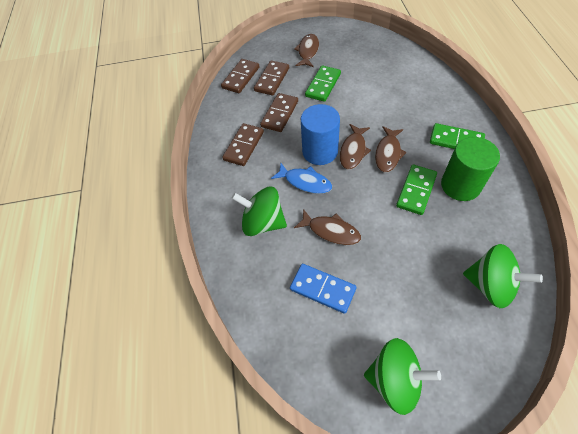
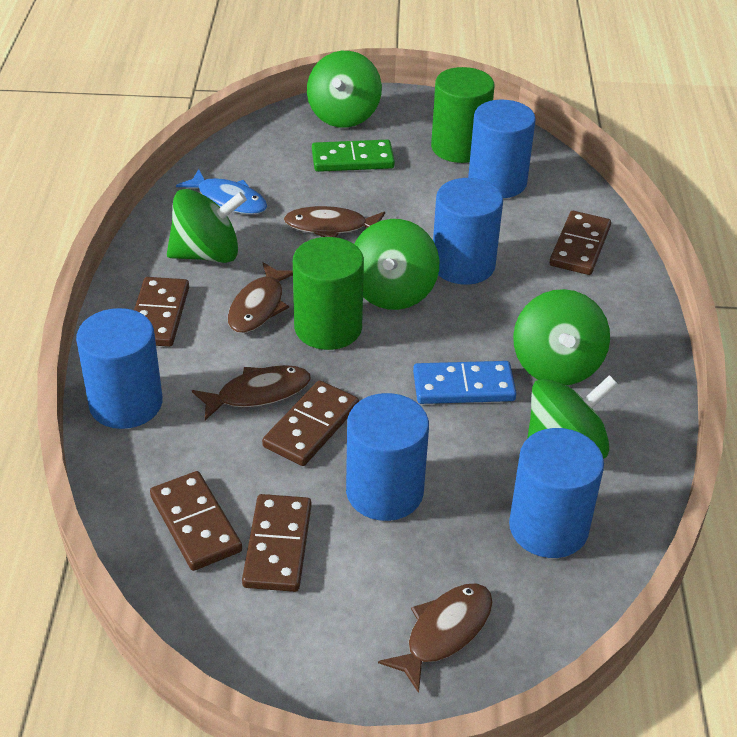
blue cylinder: [301,104,340,165] = 1 -> [76,308,163,429] [346,393,429,521] [433,178,503,285] [468,100,536,198] [509,428,604,558] = 5
brown domino: [221,59,260,93] [222,123,264,166] [254,61,289,95] [260,93,298,132] = 4 -> [134,277,189,347] [150,471,242,571] [242,494,311,592] [262,380,359,466] [549,211,611,275] = 5
green cylinder: [441,137,500,201] = 1 -> [293,237,364,350] [431,67,494,163] = 2
green domino: [305,65,341,102] [396,165,437,215] [430,123,485,149] = 3 -> [312,139,395,172] = 1
green spinning top: [232,187,287,236] [364,338,441,415] [463,244,543,308] = 3 -> [167,189,247,263] [307,51,382,128] [354,219,439,310] [513,289,610,385] [527,375,618,459] = 5

